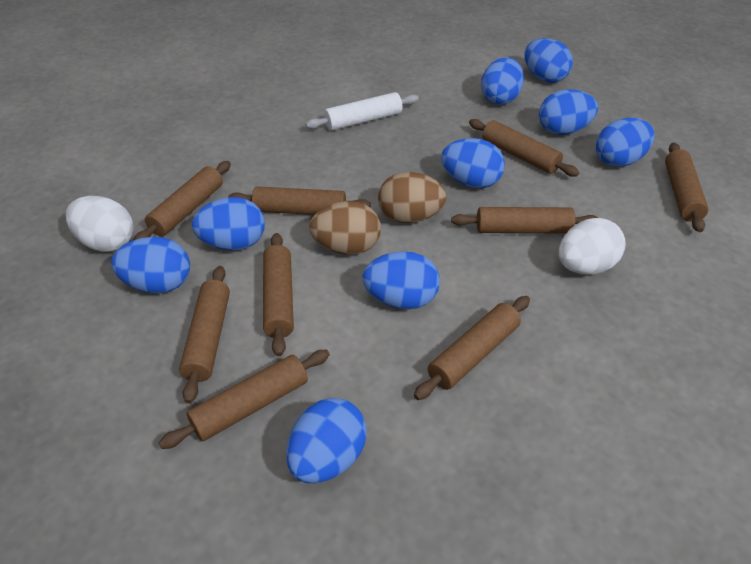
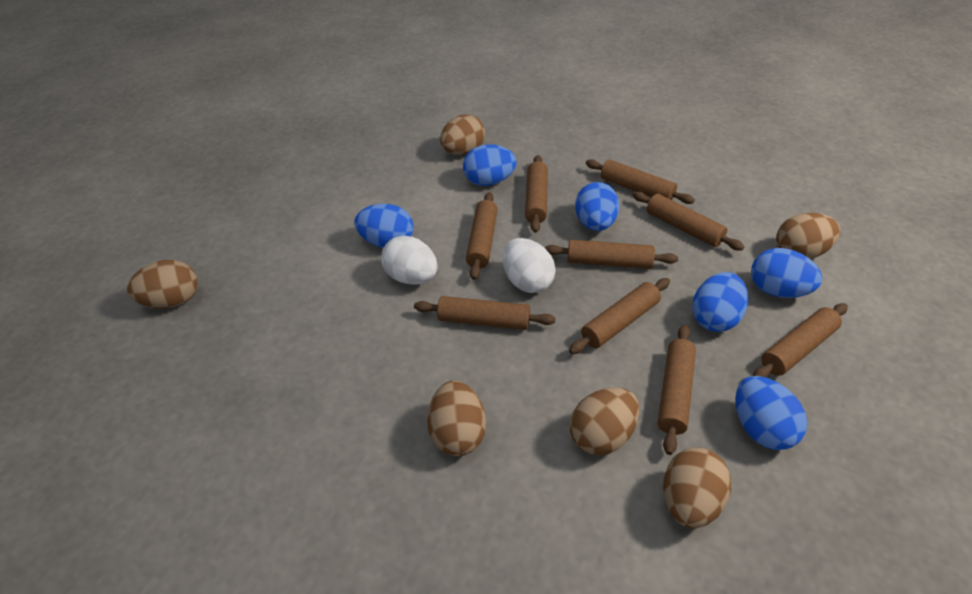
blue egg: [111,237,190,294] [192,197,265,250] [286,398,367,483] [362,251,440,310] [441,138,505,188] [481,57,524,105] [524,38,573,83] [539,89,598,135] [596,118,655,167] = 9 -> [354,204,414,248] [463,144,517,186] [575,182,619,231] [692,272,748,332] [735,376,807,450] [751,248,822,298] = 6
brown egg: [309,201,381,255] [378,172,447,223] = 2 -> [127,260,198,309] [427,381,486,456] [440,114,485,155] [570,387,639,455] [663,447,731,528] [776,213,841,259] = 6
white rolling pin: [305,92,419,131] = 1 -> none = 0

